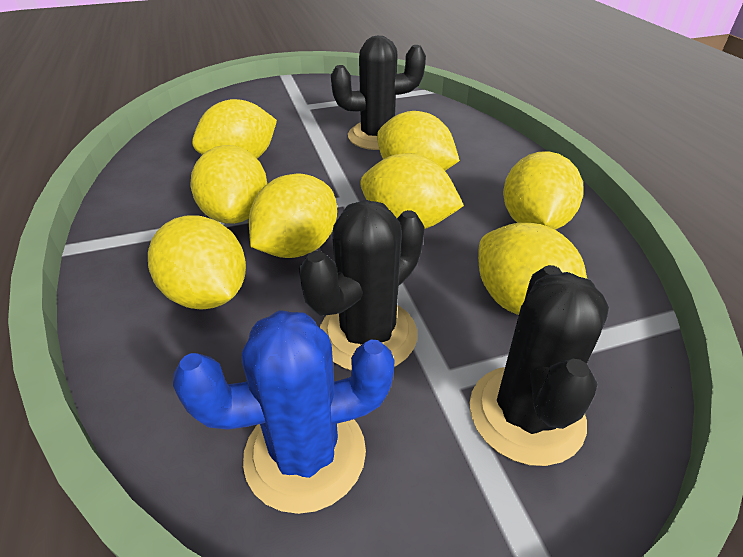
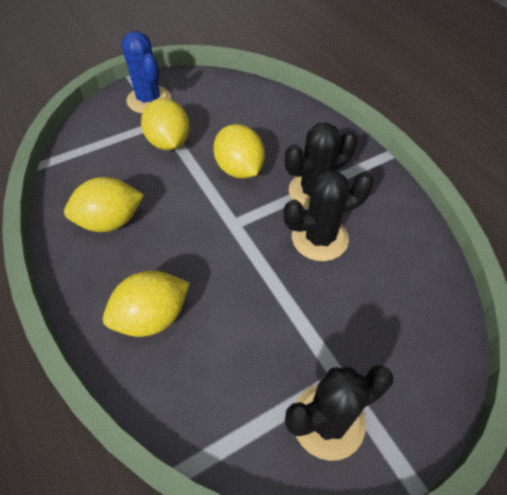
yellow lemon: [148,216,246,310] [190,145,267,224] [192,99,277,159] [249,173,337,258] [360,153,464,229] [377,111,460,171] [478,223,587,315] [503,151,583,230] = 8 -> [64,177,144,232] [103,271,190,337] [141,98,190,150] [213,124,265,178] = 4

